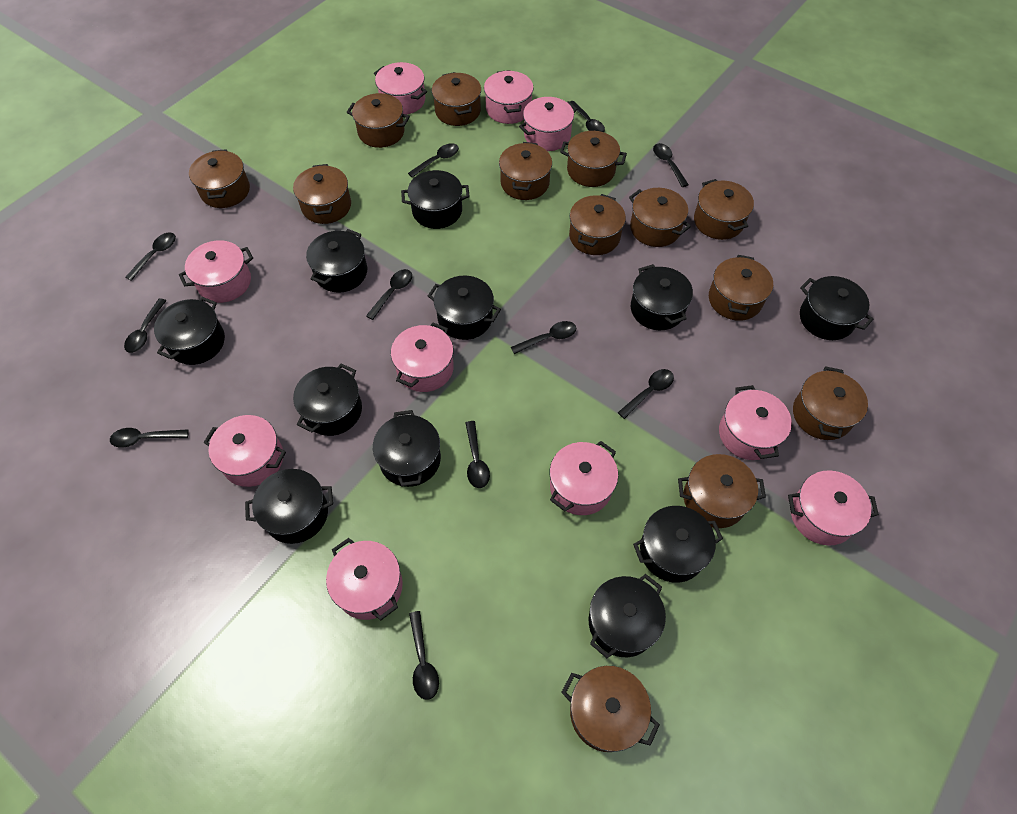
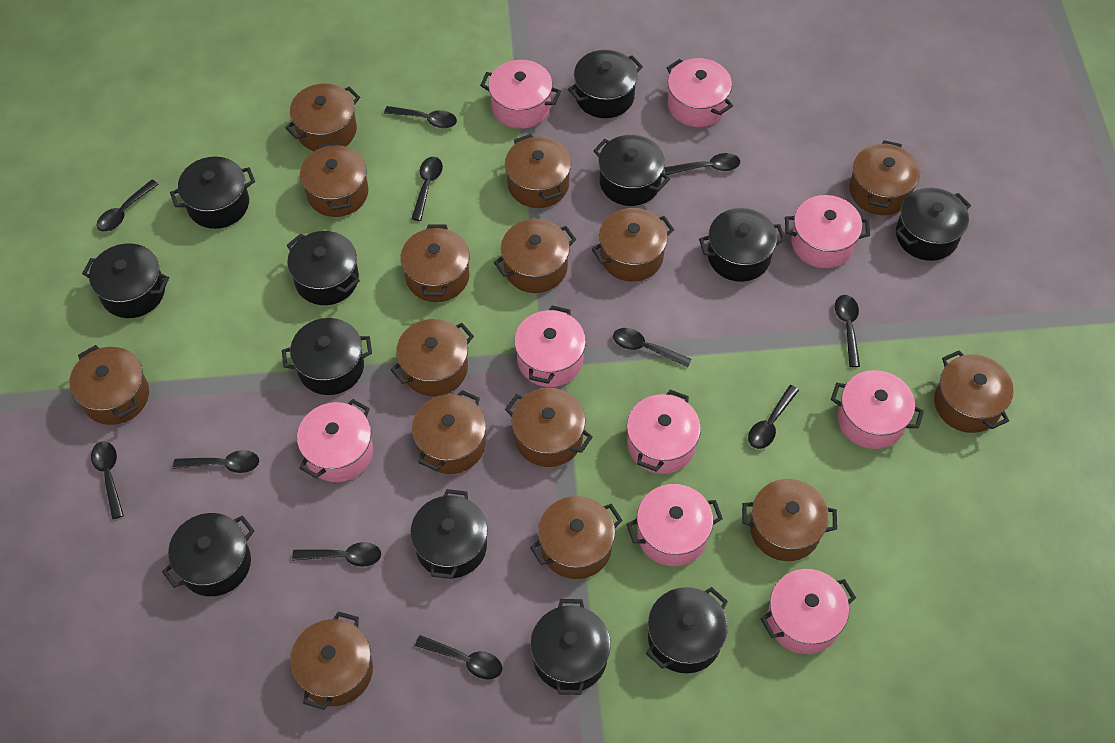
black pot: [154,297,225,365] [245,469,333,544] [293,364,362,436] [306,229,367,293] [373,410,441,487] [401,170,470,229] [428,276,501,340] [589,574,666,658] [631,264,693,330] [633,506,723,583] [800,276,874,340] = 11 -> [82,243,169,318] [162,513,255,596] [170,157,255,229] [282,318,372,395] [287,231,360,305] [410,489,488,579] [530,599,611,695] [568,50,643,118] [593,135,670,206] [646,587,728,673] [699,208,786,282] [896,188,971,261] = 12
brown pot: [189,149,250,208] [293,164,351,224] [347,93,410,148] [432,72,481,126] [499,142,552,200] [560,131,627,187] [561,666,660,752] [569,194,626,255] [629,188,691,247] [678,454,766,528] [694,179,754,240] [709,255,773,321] [793,366,868,440] = 13 -> [69,345,149,425] [285,83,360,151] [290,611,373,710] [300,142,368,217] [391,319,474,396] [400,225,470,302] [412,390,486,474] [494,219,576,293] [505,134,571,208] [505,388,593,467] [530,496,623,579] [592,208,674,282] [742,479,837,561] [849,140,920,215] [934,350,1014,433] = 15
pink pot: [179,240,253,303] [204,415,286,487] [326,538,403,620] [374,62,427,115] [391,322,454,392] [484,70,534,124] [519,97,577,151] [550,441,618,515] [719,385,792,460] [788,470,879,546] = 10 -> [297,399,373,482] [480,60,561,129] [514,305,586,387] [627,390,701,474] [627,484,723,566] [667,58,733,127] [761,569,856,654] [785,195,870,268] [831,370,924,449] = 9

